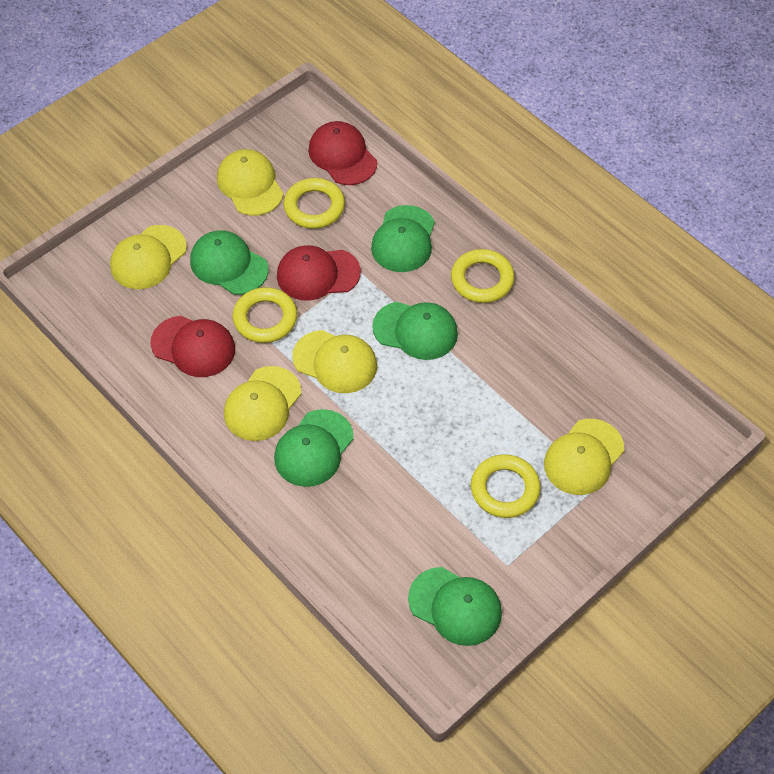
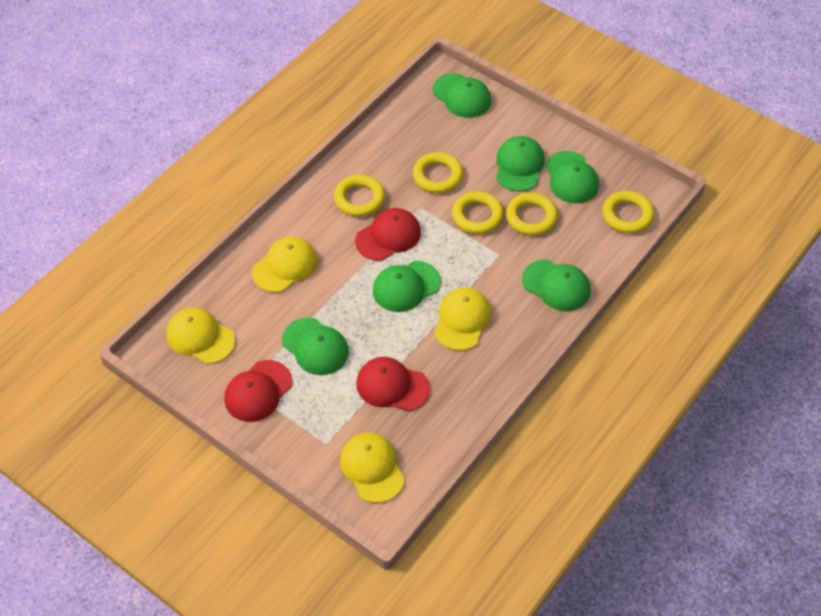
green cap: [190,230,268,295] [274,409,353,487] [371,205,435,272] [372,302,458,360] [408,567,502,646] = 5 -> [282,317,349,375] [373,261,441,312] [433,73,491,118] [496,136,545,191] [522,259,591,311] [545,151,599,203] = 6
yellow cap: [110,225,187,289] [217,149,284,216] [224,366,301,441] [292,330,377,393] [544,419,624,495] = 5 -> [166,307,235,364] [252,236,318,293] [340,432,405,503] [434,288,492,351] = 4
yellow ring: [233,287,297,343] [283,178,345,229] [451,249,515,303] [471,454,541,518] = 4 -> [334,175,385,217] [413,152,463,193] [452,191,503,234] [506,193,558,235] [602,191,654,233] = 5

